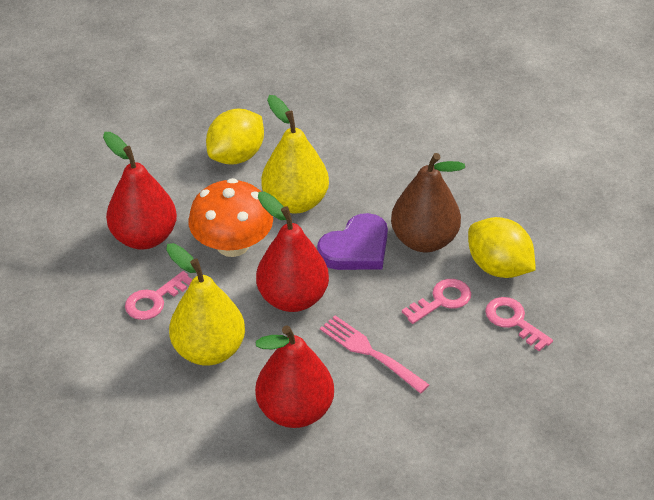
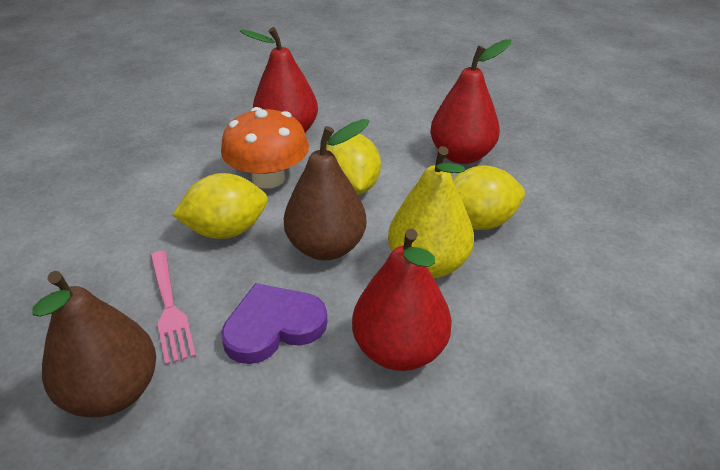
brown pear: [391,153,465,252] = 1 -> [32,271,156,417] [284,119,369,260] = 2
pink key: [125,271,193,320] [402,279,471,324] [485,297,553,351] = 3 -> none = 0
yellow lemon: [206,109,264,165] [468,217,536,278] = 2 -> [172,173,268,239] [326,134,381,195] [453,165,525,230] = 3
yellow pear: [166,243,245,365] [261,95,329,213] = 2 -> [388,146,474,278] = 1

